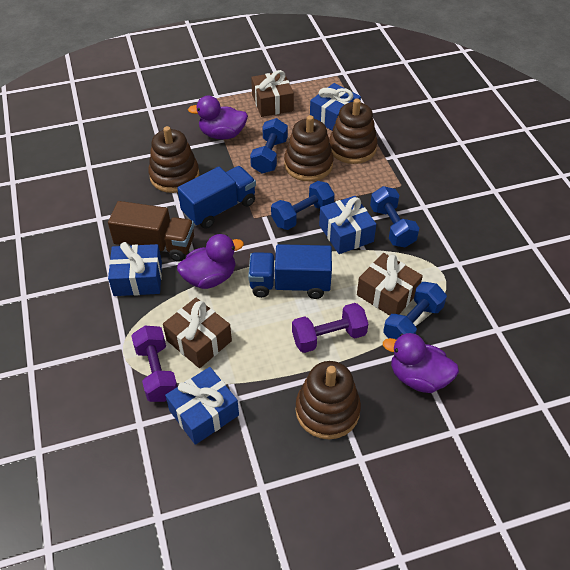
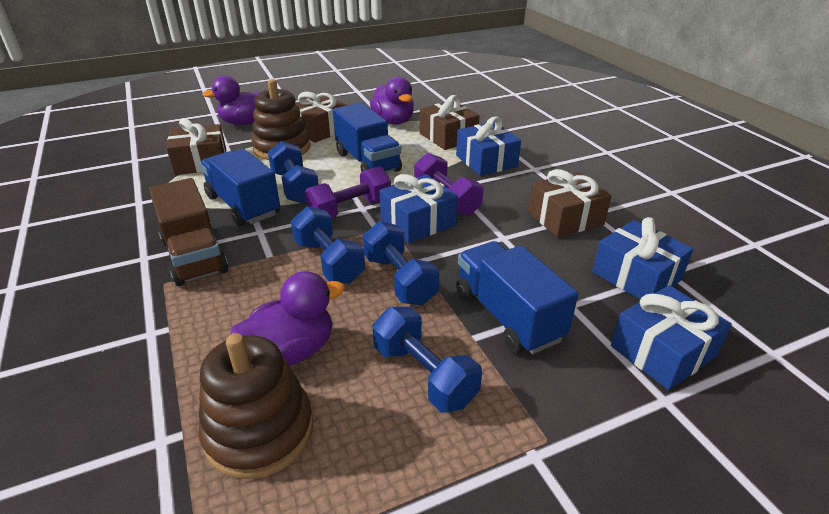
blue truck: [177,166,256,229] [248,244,332,299] = 2 -> [200,149,280,226] [333,103,402,172] [456,241,578,354] = 3
brown gift: [163,298,232,368] [251,70,294,117] [357,253,423,316] = 3 -> [166,118,226,175] [295,92,347,143] [420,95,480,150] [528,169,612,238] = 4
brown stacking toy: [148,126,199,193] [284,115,333,181] [296,361,361,439] [329,99,377,164] = 4 -> [198,333,313,480] [251,79,310,160] = 2

